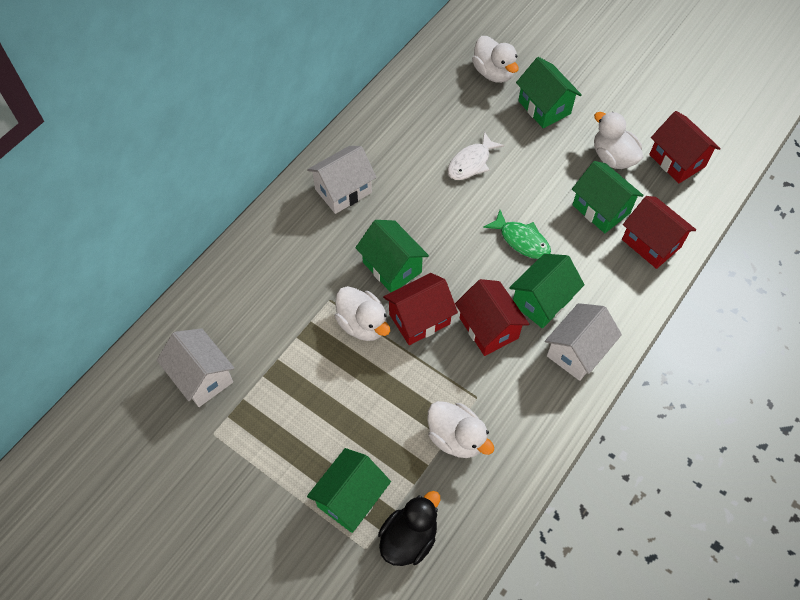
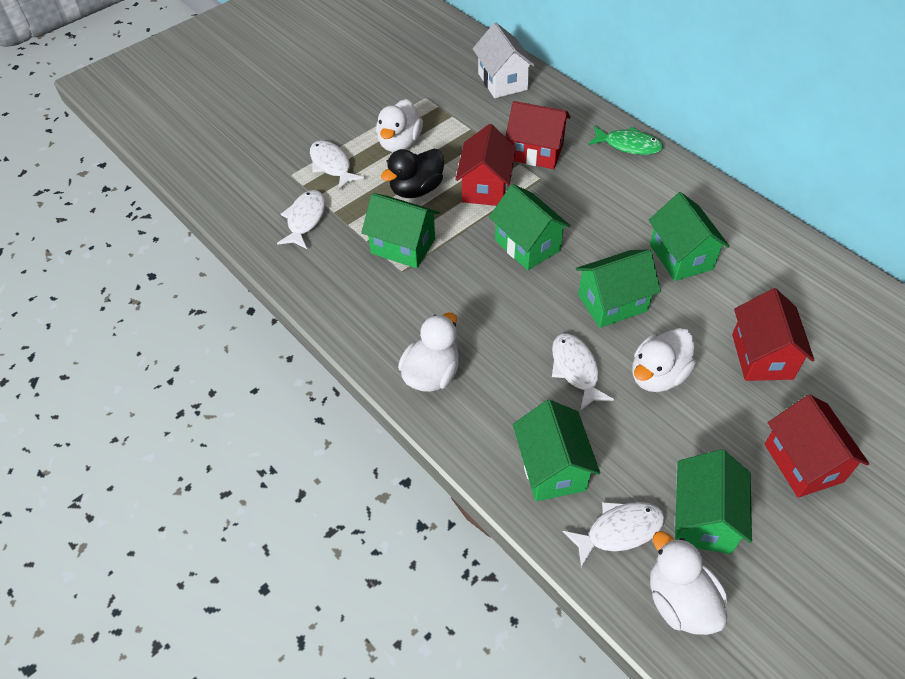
green house: [307,448,391,533] [355,220,429,293] [509,254,585,329] [516,57,582,128] [572,161,643,233] = 5 -> [361,193,440,268] [489,184,571,270] [513,400,600,501] [576,250,661,328] [649,192,730,281] [675,449,752,554] = 6
white fish: [448,132,504,180] = 1 -> [277,190,325,249] [310,140,364,190] [552,333,614,411] [563,502,665,568] = 4
white house: [157,328,234,407] [307,146,377,214] [545,303,622,381] = 3 -> [473,22,536,98] = 1

